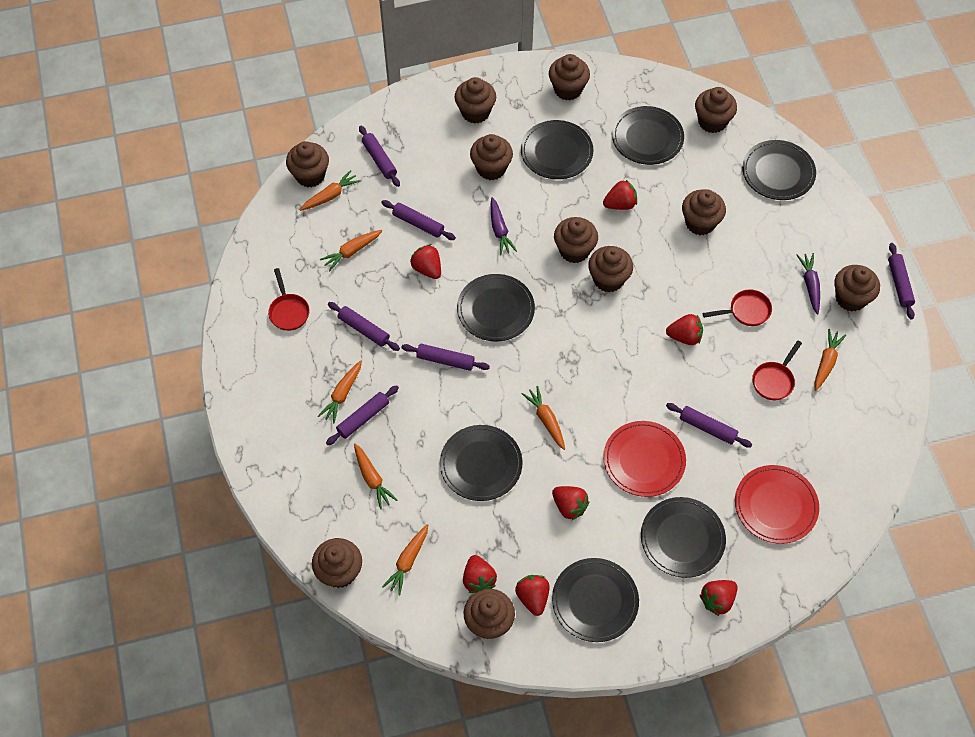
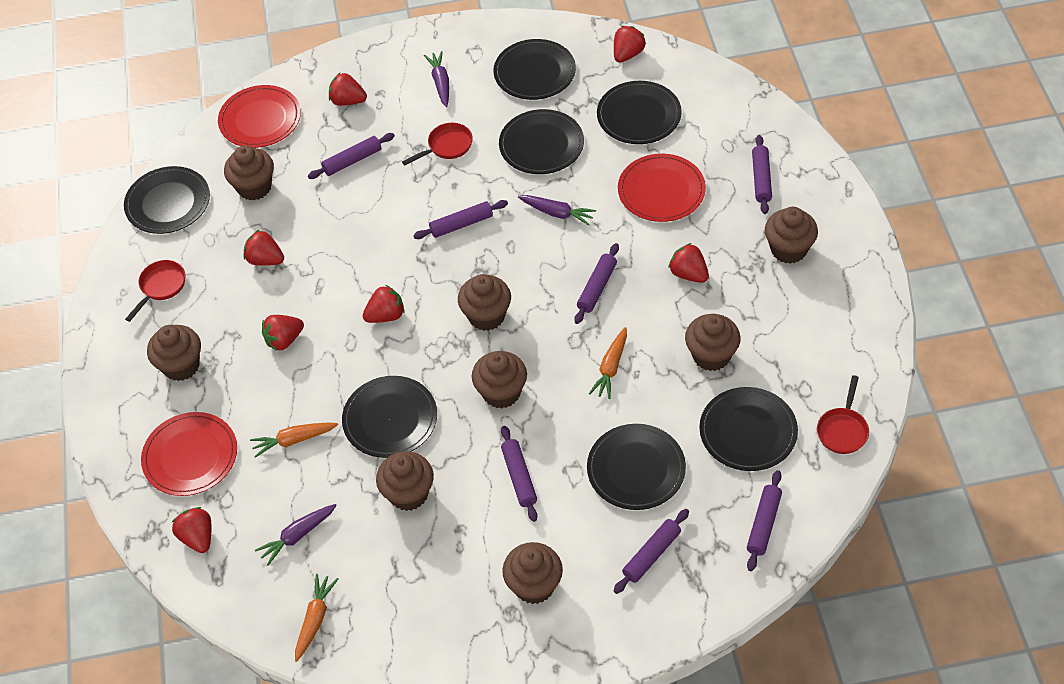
brown cupcake: [286,141,329,187] [312,538,362,588] [455,77,496,124] [463,589,515,639] [470,134,513,180] [549,54,590,100] [554,217,598,263] [588,246,633,293] [682,189,726,235] [695,87,737,133] [834,265,880,312] = 11 -> [147,325,201,381] [224,145,274,201] [376,451,434,511] [458,274,511,331] [472,351,527,409] [502,542,563,604] [685,314,741,371] [765,207,818,264] = 8
orange carrot: [299,170,361,211] [318,360,362,424] [320,230,382,271] [354,444,397,509] [382,524,428,595] [521,386,565,450] [814,329,846,391] = 7 -> [250,423,338,458] [295,574,338,662] [589,327,627,399] = 3
purple carrot: [491,197,517,255] [797,253,820,315] = 2 -> [255,504,337,566] [424,51,449,107] [518,195,596,226] = 3
red plate: [603,421,686,497] [735,465,819,544] = 2 -> [141,412,237,496] [218,85,301,148] [618,154,706,222] = 3

